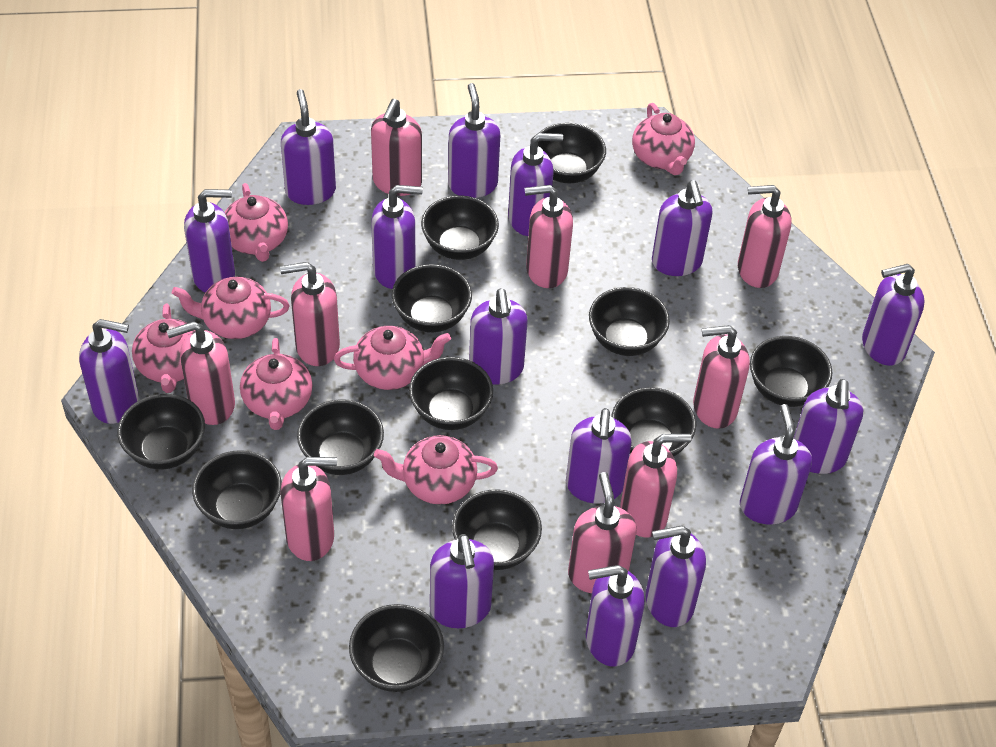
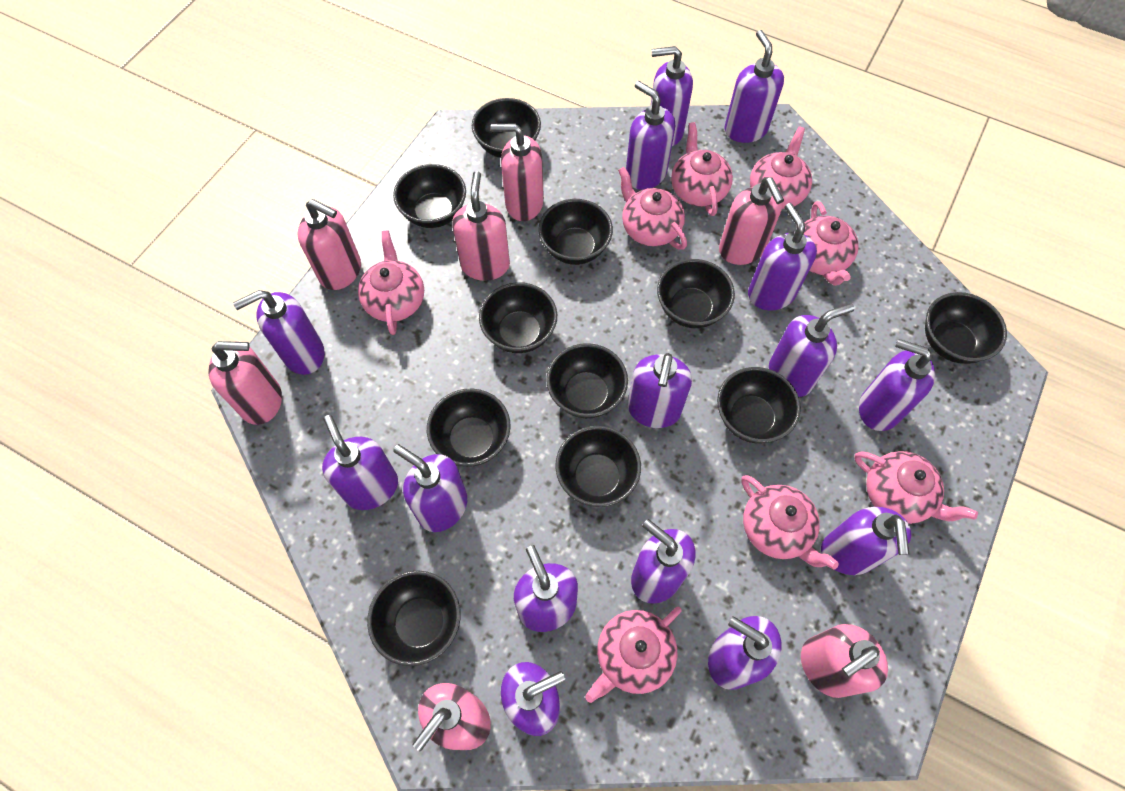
black bowl: [117,394,205,470] [192,450,282,529] [297,399,384,475] [349,604,444,692] [392,264,472,332] [409,357,493,430] [421,195,499,260] [452,490,542,570] [538,123,606,183] [589,287,670,356] [611,387,696,456] [750,336,833,407] = 12 -> [367,570,461,666] [393,164,466,228] [427,389,510,467] [472,98,541,158] [479,282,557,353] [538,199,613,265] [546,343,628,418] [555,426,641,507] [657,259,735,328] [717,367,801,443] [925,292,1007,364] = 11
pink soap dispenser: [166,321,235,425] [280,262,340,366] [281,457,337,561] [371,99,422,196] [525,185,573,288] [568,472,637,593] [620,434,691,538] [693,325,750,429] [738,185,791,288] = 9 -> [208,341,282,425] [297,199,361,290] [412,683,491,752] [452,171,510,281] [491,123,544,221] [719,177,784,265] [801,624,888,698] = 7
pink teapot: [132,304,195,393] [172,277,290,339] [225,183,288,262] [240,338,312,430] [334,326,451,390] [374,435,498,505] [632,103,695,175] = 7 -> [358,230,424,335] [585,607,682,703] [618,167,687,250] [671,122,733,216] [741,475,839,569] [750,126,812,209] [804,201,859,286] [854,451,978,524] = 8

